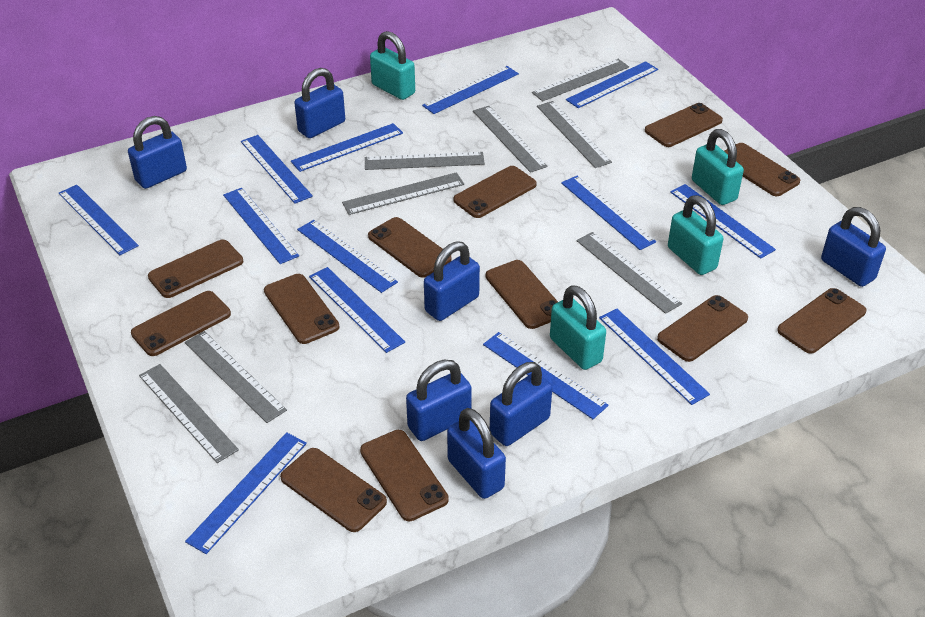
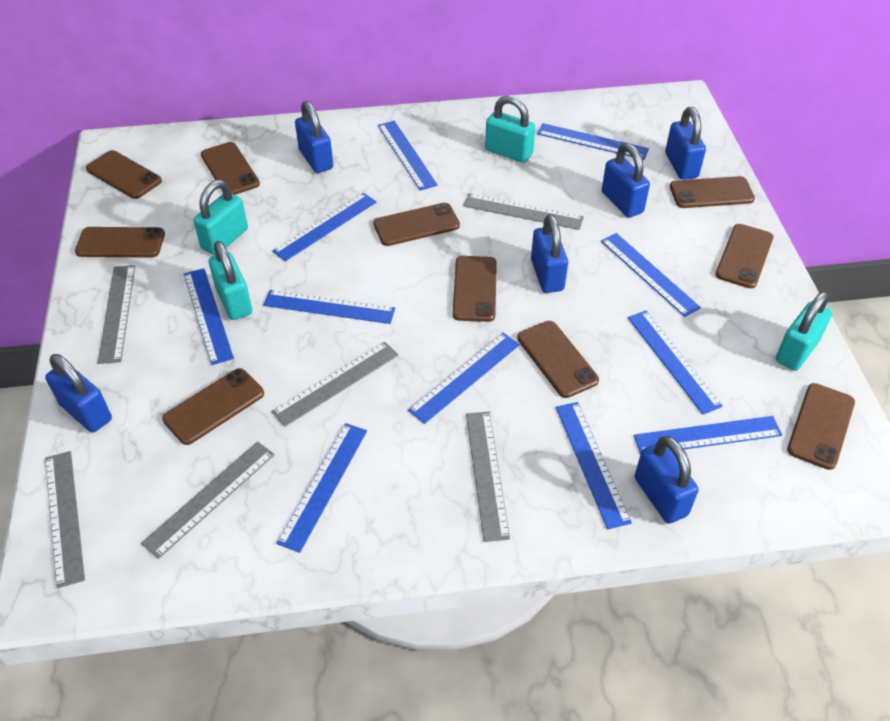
blue padlock: [128,116,187,189] [294,68,345,138] [406,360,472,441] [424,241,480,321] [447,408,506,499] [490,362,552,446] [821,207,886,287] = 7 -> [45,354,112,433] [295,101,333,173] [531,214,568,293] [602,143,650,218] [635,436,699,524] [665,107,706,180] = 6
blue ruler: [59,185,139,255] [185,432,307,554] [223,188,299,264] [241,135,313,204] [291,123,403,172] [297,220,398,293] [309,267,405,353] [422,66,519,114] [483,332,609,419] [561,176,656,250] [566,61,658,108] [599,308,710,405] [670,184,776,259] = 13 -> [184,268,234,365] [263,290,395,324] [272,193,377,261] [276,423,367,553] [378,121,438,191] [408,333,520,424] [537,123,649,160] [556,402,632,529] [601,233,701,317] [628,311,723,415] [634,416,782,454] = 11
brown phone: [131,291,231,356] [148,240,243,298] [264,274,339,344] [280,448,387,532] [360,430,449,521] [368,217,452,278] [453,166,537,218] [486,260,558,329] [645,103,723,147] [657,295,748,362] [724,143,800,196] [777,288,866,354] = 12 -> [75,227,165,258] [86,150,162,199] [162,368,264,445] [201,142,260,195] [374,203,460,246] [453,256,497,322] [517,321,599,398] [670,176,755,208] [715,224,773,288] [787,383,855,470] = 10
grey ruler: [139,364,239,463] [185,331,287,423] [342,172,464,215] [365,152,485,170] [473,106,547,173] [532,59,629,101] [537,101,612,168] [577,232,682,314] = 8 -> [45,451,85,588] [98,265,135,364] [141,441,275,559] [271,342,398,427] [463,193,584,230] [466,412,510,542] = 6

